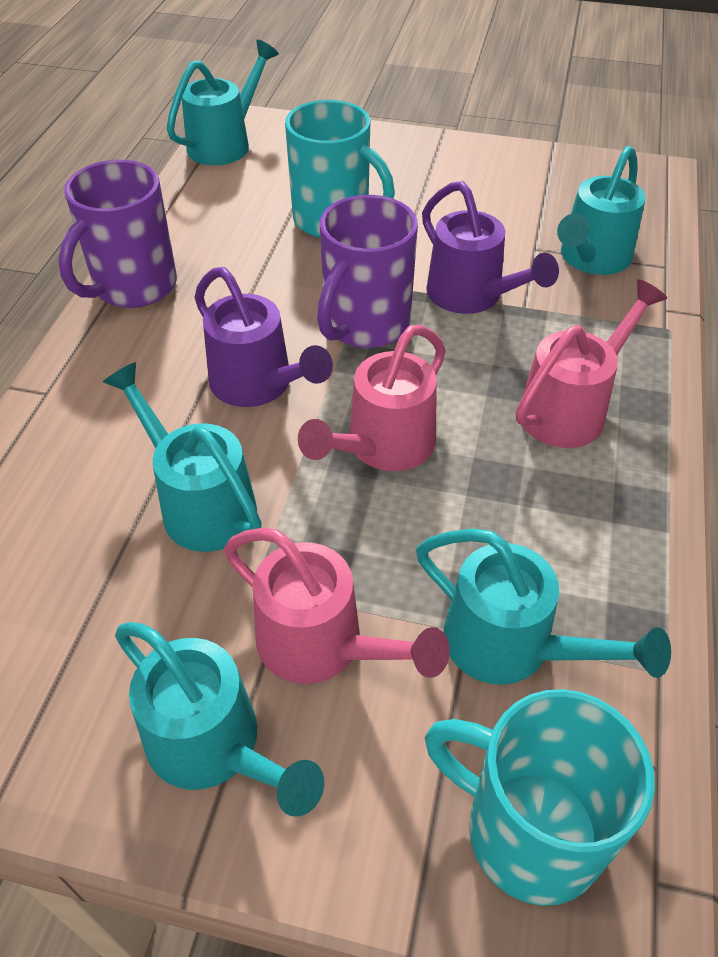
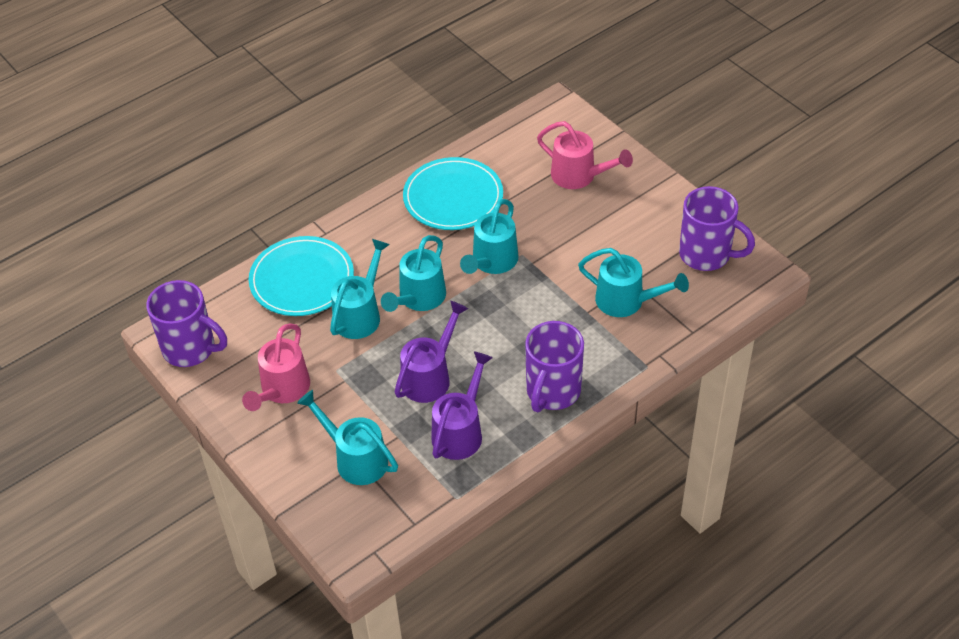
pink watering can: [224,528,450,684] [298,325,446,471] [516,279,667,448] = 3 -> [242,324,310,411] [537,121,633,189] = 2
purple mug: [58,160,177,308] [317,195,418,348] = 2 -> [146,280,227,367] [525,321,584,412] [679,186,755,271] = 3
turquoise mug: [285,100,395,238] [425,689,655,906] = 2 -> none = 0
turquoise plate: none = 0 -> [249,236,354,316] [403,157,503,230] = 2

